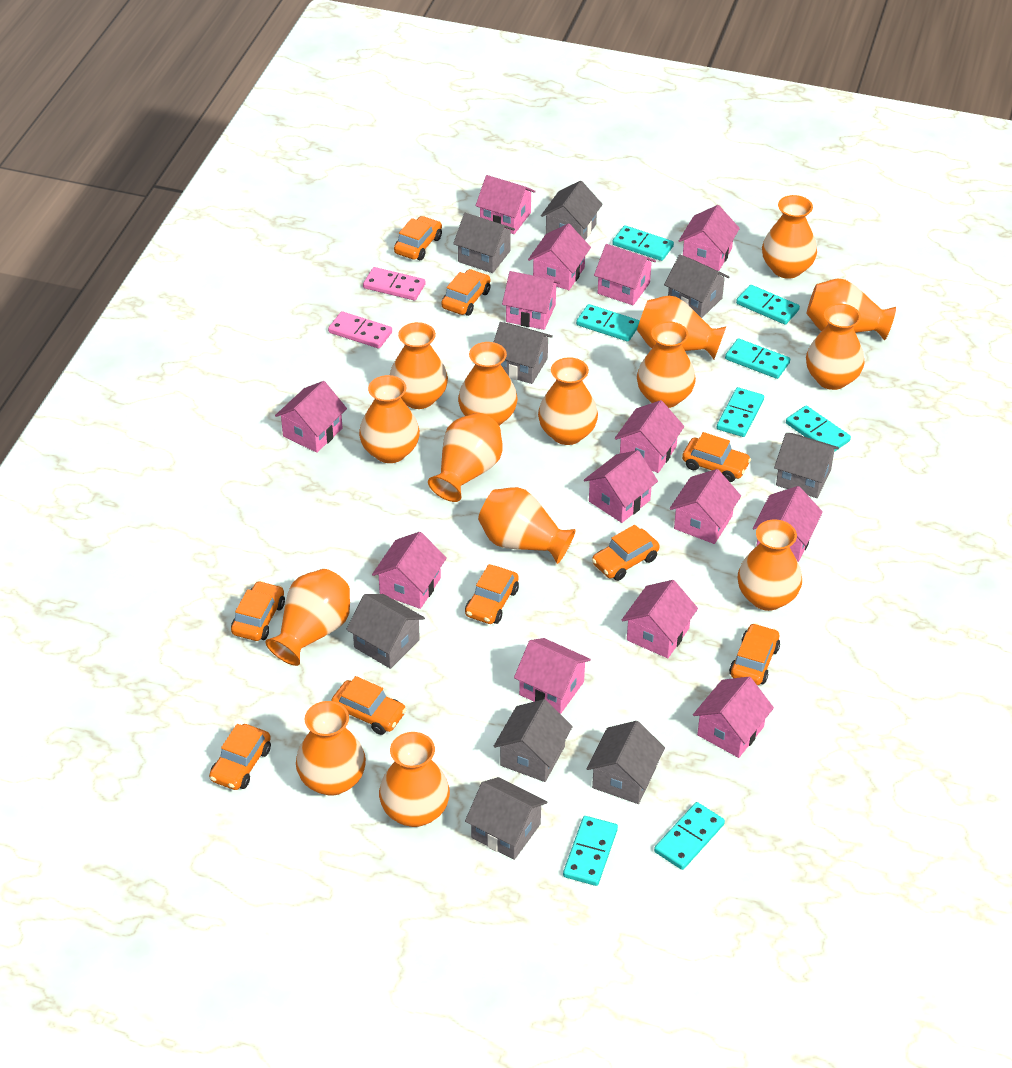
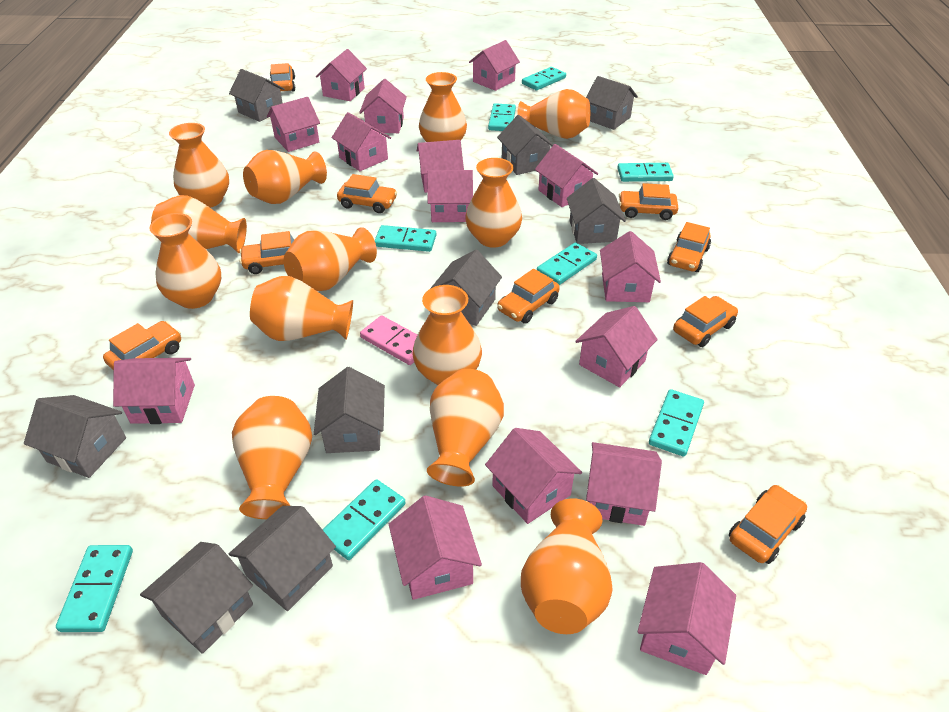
orange vase: [265,569,350,666] [296,701,366,796] [359,375,420,463] [379,732,450,827] [390,322,448,409] [428,413,503,502] [458,342,518,426] [478,487,576,564] [538,357,598,445] [637,296,726,359] [637,321,696,408] [738,519,802,611] [762,195,817,279] [806,304,864,390] [807,278,896,340] = 15 -> [149,213,221,309] [151,195,247,253] [169,123,229,208] [232,396,312,519] [243,150,327,204] [250,276,353,341] [284,227,377,291] [412,285,482,385] [419,72,467,142] [427,369,504,487] [465,158,522,248] [517,89,590,139] [521,498,613,634] = 13
pink domino: [328,311,392,348] [363,267,426,300] = 2 -> [360,315,417,365] = 1
pink house: [275,381,347,453] [372,532,447,609] [476,175,536,234] [502,271,560,330] [514,638,591,714] [528,224,591,290] [584,450,658,523] [594,244,656,305] [615,400,684,473] [622,580,698,658] [670,469,741,544] [679,205,740,271] [693,677,774,758] [753,486,823,562] = 14 -> [113,358,195,424] [267,97,320,152] [316,49,367,101] [332,112,391,171] [359,79,407,133] [389,495,482,600] [417,140,464,193] [427,170,473,222] [469,40,520,91] [485,428,582,524] [535,144,598,207] [575,306,658,387] [586,442,662,526] [600,231,661,302] [637,562,736,675] = 15

